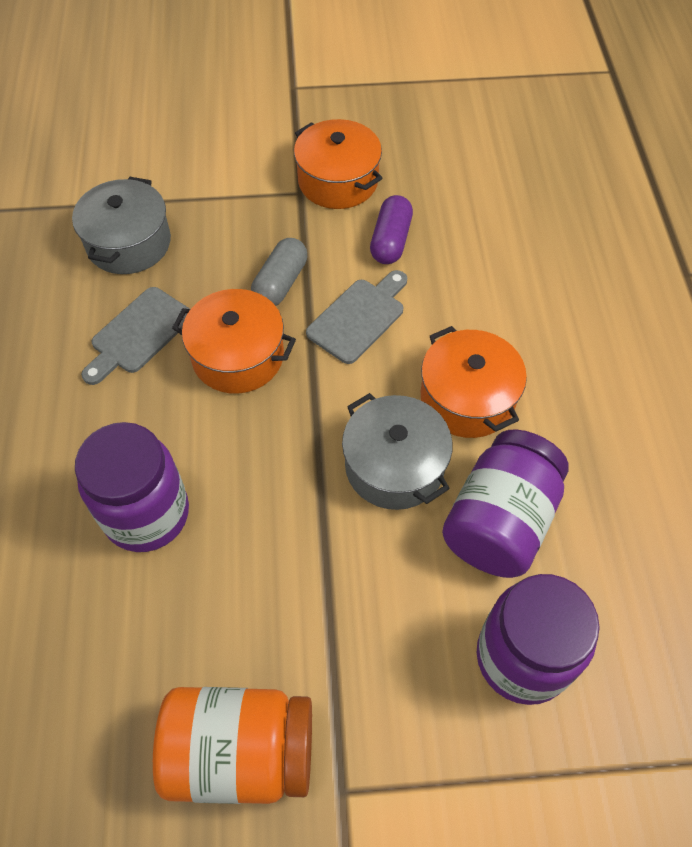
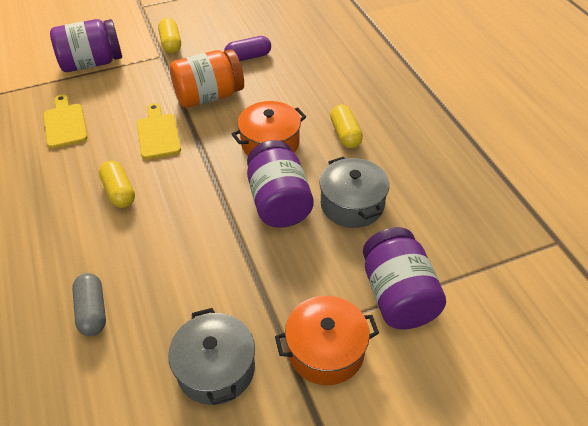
grey cutting board: [81,287,190,385] [306,270,407,364] = 2 -> none = 0
orange pot: [172,289,296,394] [294,119,383,209] [421,326,527,438] = 3 -> [232,101,306,155] [275,296,379,385] = 2
yellow capsule: none = 0 -> [99,161,135,208] [158,18,181,53] [330,105,363,148] = 3
yellow cutting board: none = 0 -> [44,95,88,149] [137,103,181,159] = 2

